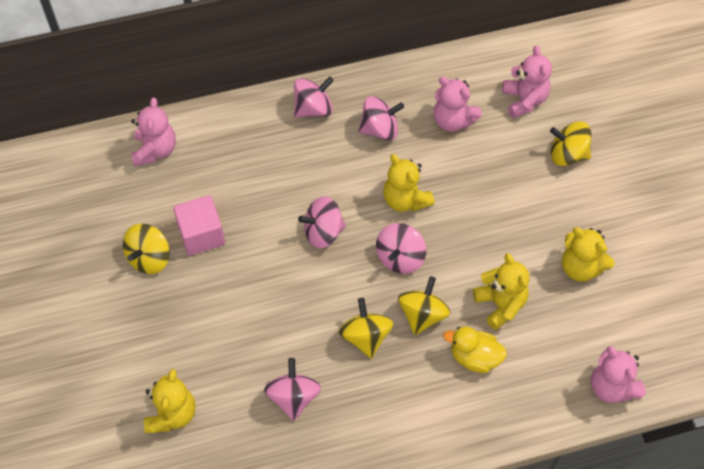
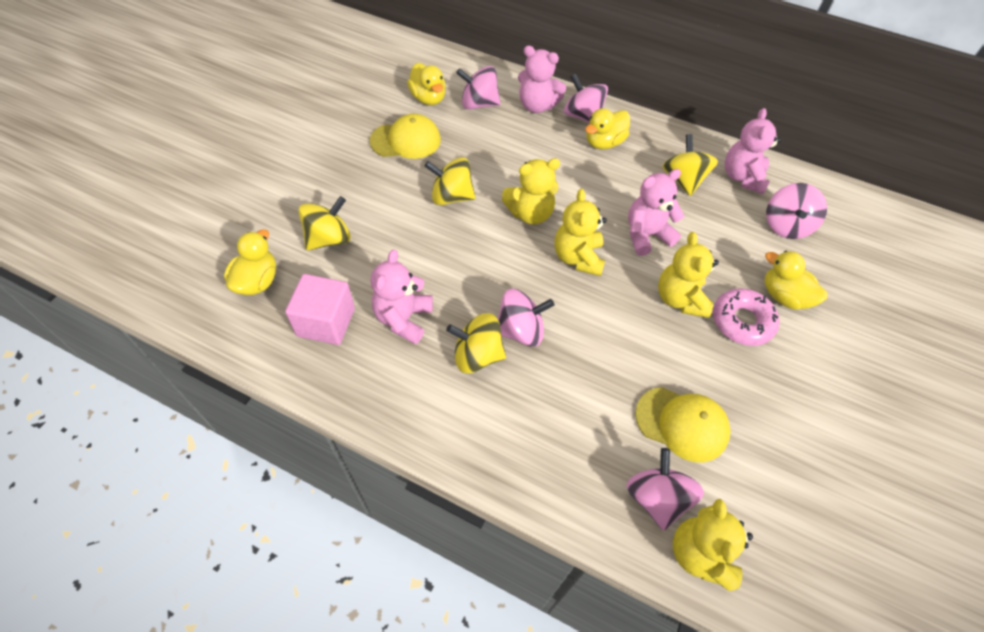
pink donut: none = 0 -> [713,288,780,346] = 1
yellow cap: none = 0 -> [370,114,441,159] [635,387,731,462] = 2
yellow duck: [443,326,507,373] = 1 -> [224,229,276,295] [407,63,446,105] [585,108,630,149] [764,251,827,310] = 4

